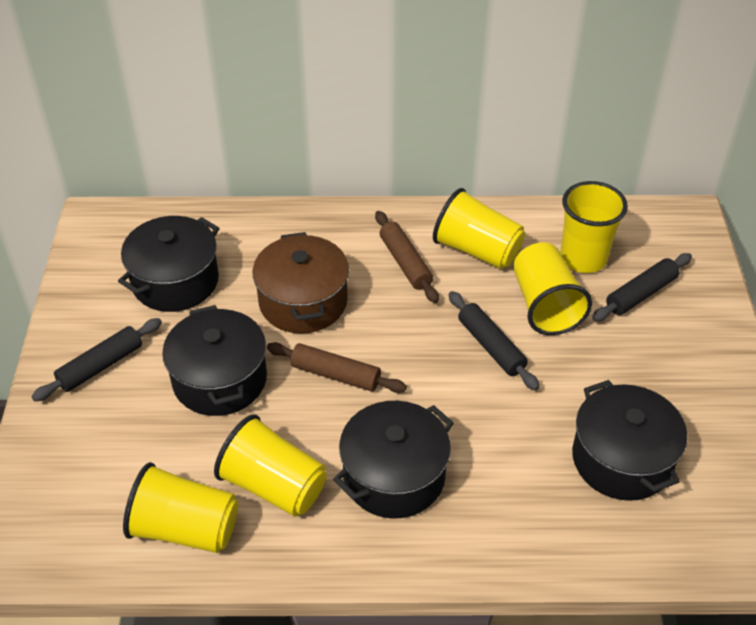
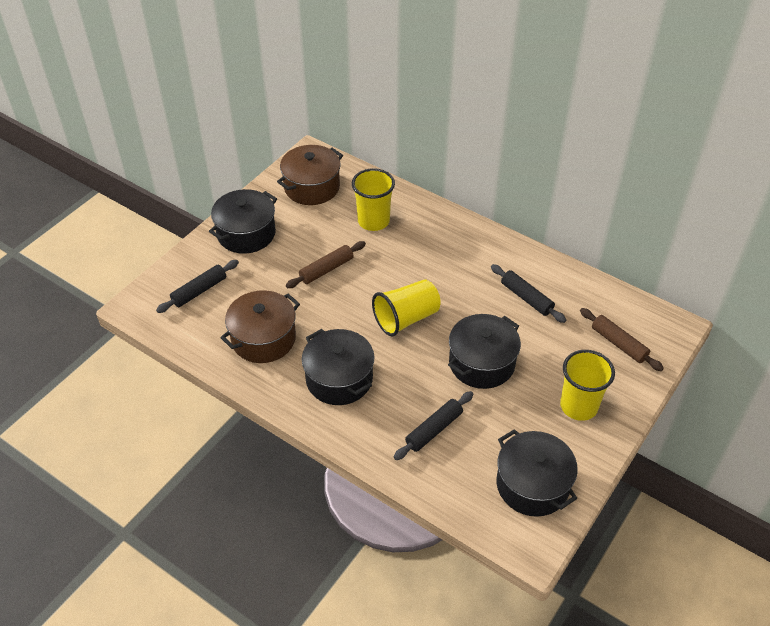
brown pot: [253,232,349,333] = 1 -> [220,290,300,363] [277,145,343,205] = 2
yellow cup: [123,462,238,553] [214,414,327,517] [433,188,525,269] [513,242,592,335] [560,181,628,273] = 5 -> [352,168,395,231] [372,279,441,336] [560,350,615,421] = 3

